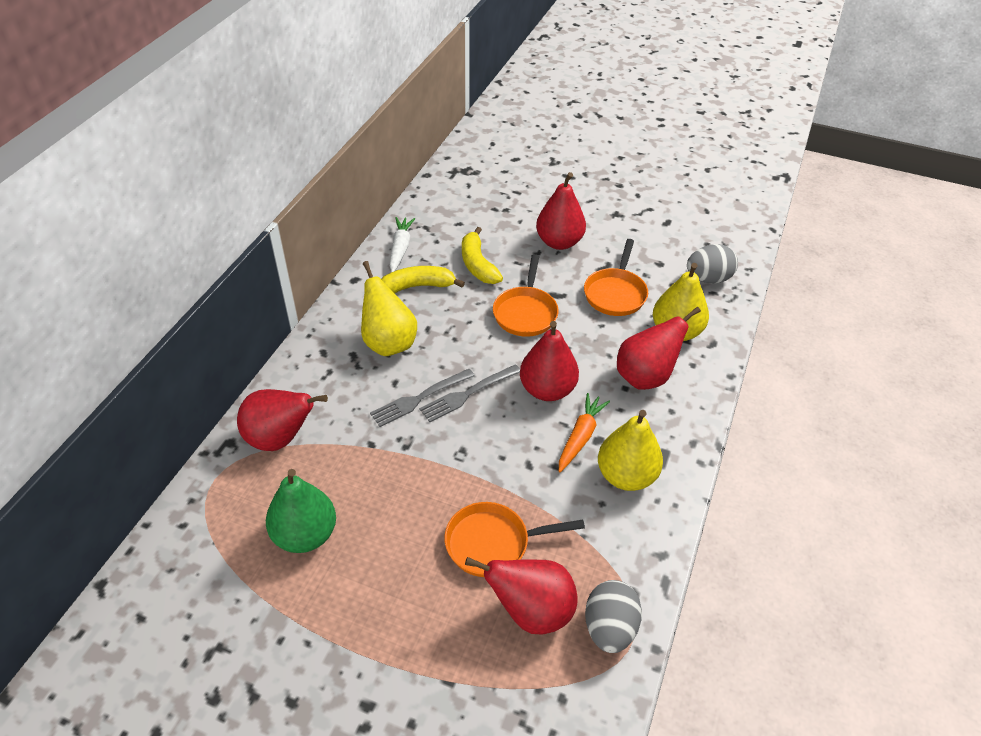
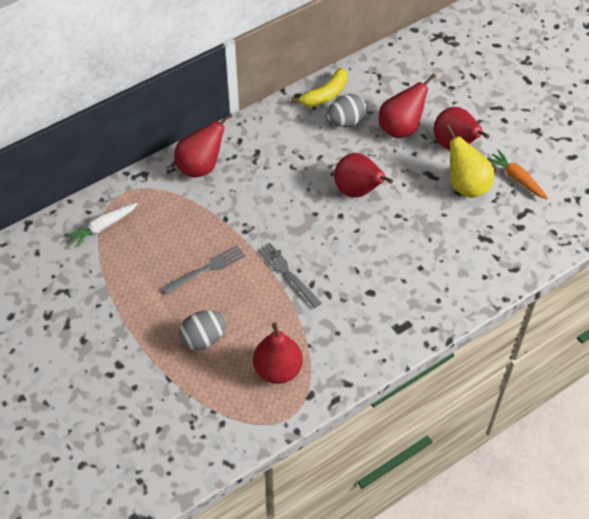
green pear: [266,469,336,553] = 1 -> none = 0
orange pan: [445,502,585,577] [493,254,559,337] [584,239,648,316] = 3 -> none = 0
yellow banana: [381,266,465,293] [462,227,503,284] = 2 -> [291,68,347,107] = 1
yellow pear: [361,261,417,356] [598,410,663,491] [653,263,709,341] = 3 -> [445,125,495,198] = 1

